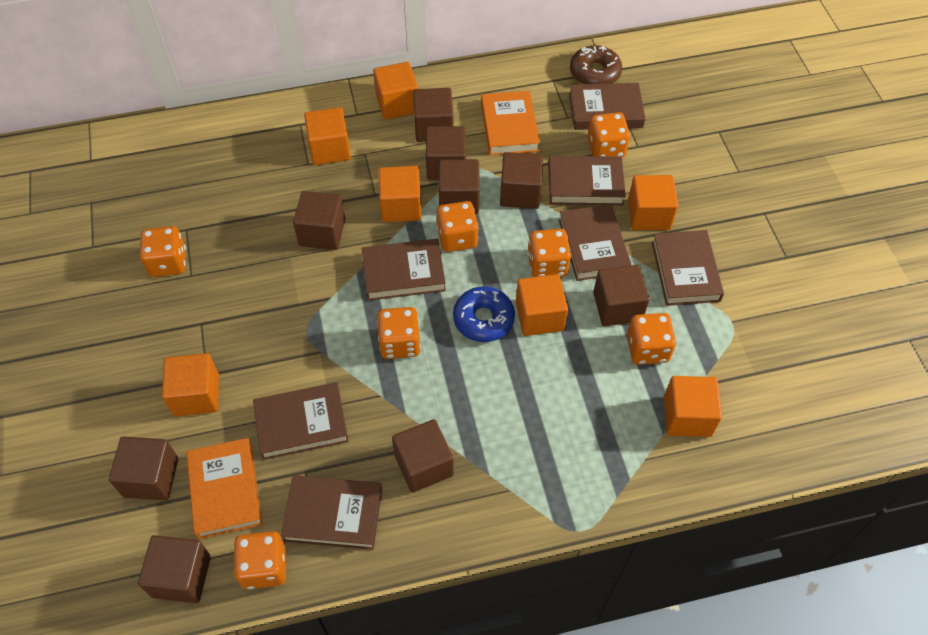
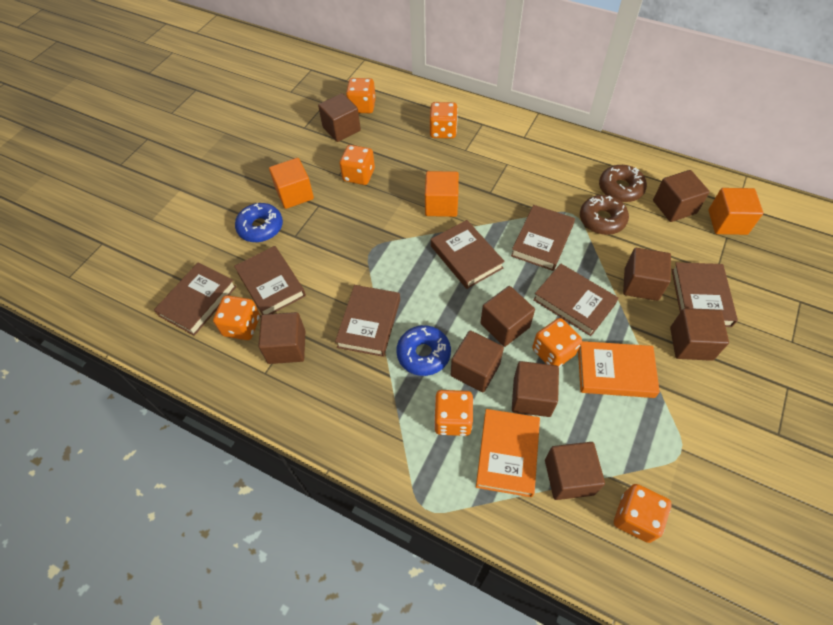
blue donut: [453,286,515,342] = 1 -> [235,203,283,242] [396,325,451,376] = 2
brown donut: [570,45,622,84] = 1 -> [580,195,629,235] [599,165,647,202] = 2
orange cube: [162,353,219,416] [304,107,351,165] [373,62,418,119] [378,166,422,222] [516,274,568,336] [628,175,678,230] [664,376,722,437] = 7 -> [269,158,314,209] [425,171,459,217] [708,188,763,235] = 3

